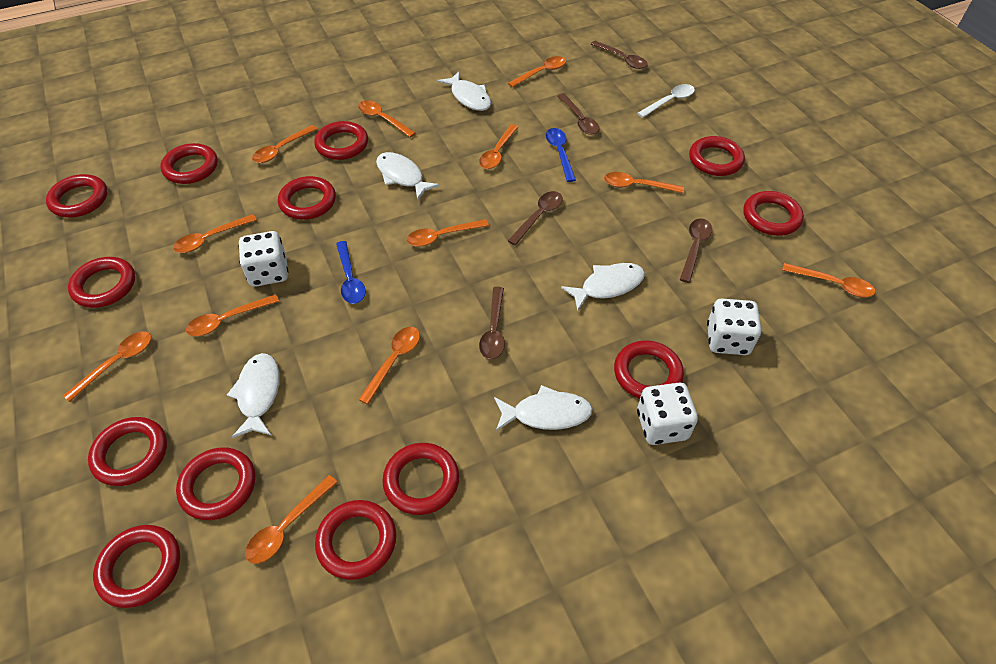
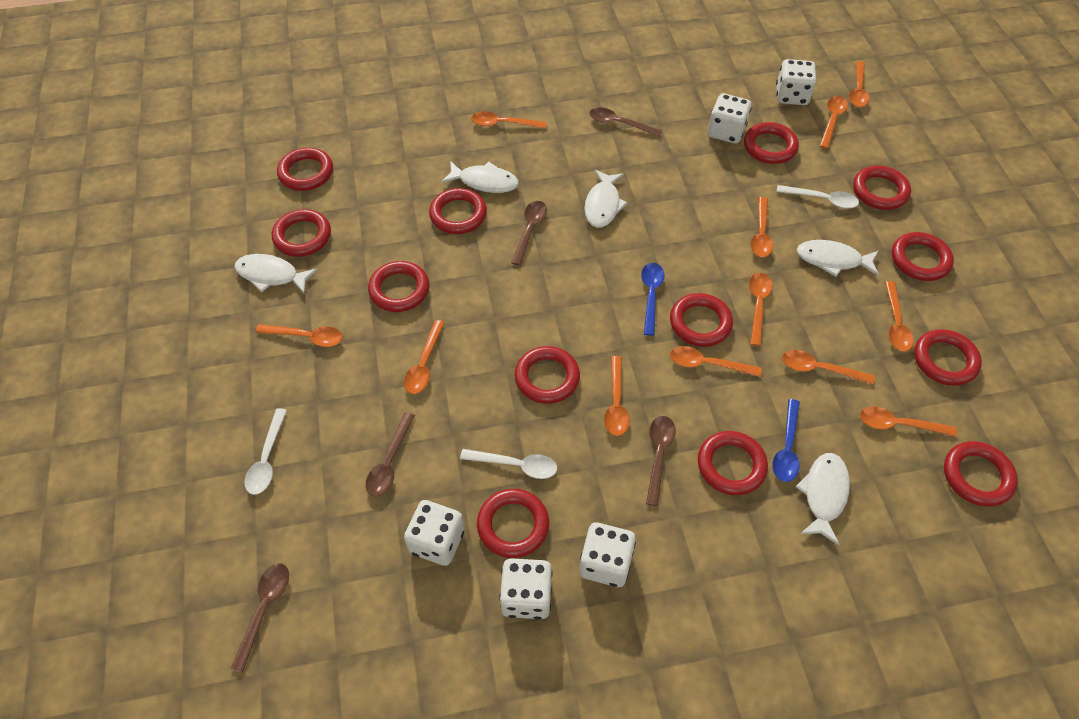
white dice: [238,231,289,287] [637,383,698,445] [707,299,761,355] = 3 -> [404,500,465,566] [499,558,553,620] [580,522,636,587] [708,94,751,144] [776,59,816,105] = 5
white spoon: [637,84,695,118] = 1 -> [244,408,287,495] [460,449,557,479] [776,185,859,209] = 3

